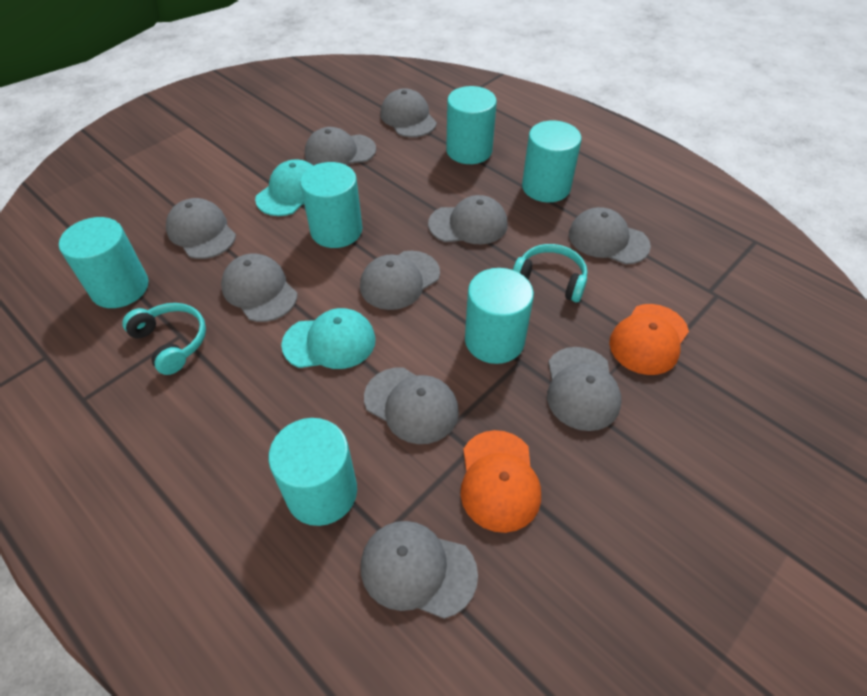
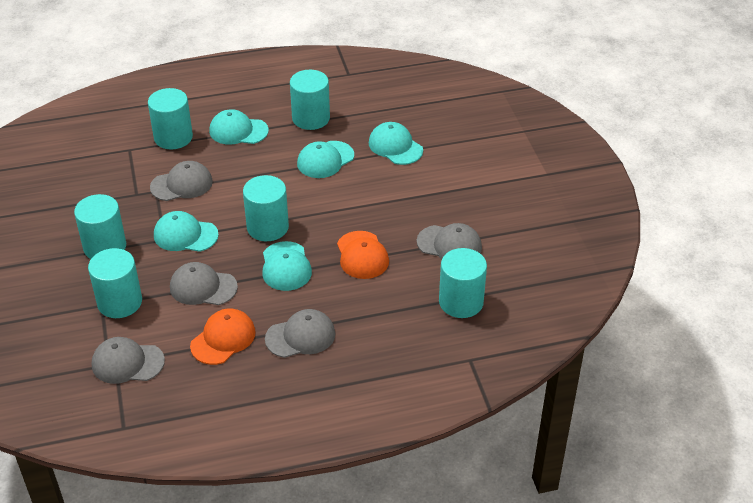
grey cap: [166,198,236,259] [221,253,297,322] [305,127,376,166] [360,251,440,310] [361,521,478,619] [364,367,459,444] [380,88,437,137] [428,195,508,244] [547,347,621,431] [569,207,651,264] = 10 -> [92,337,165,384] [150,161,213,201] [170,262,238,305] [265,309,335,358] [417,223,482,259] = 5
turquoise cap: [255,160,314,216] [281,308,376,369] = 2 -> [154,211,219,252] [209,109,269,144] [262,241,312,291] [297,141,354,178] [369,122,423,165] = 5
turquoise headphones: [123,303,206,375] [513,244,588,302] = 2 -> none = 0

